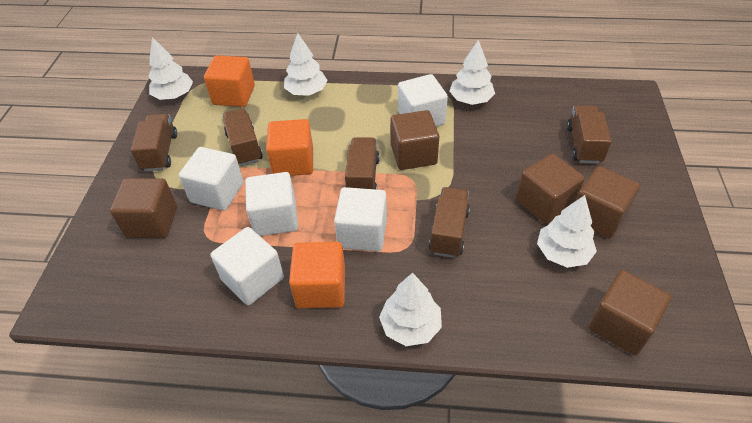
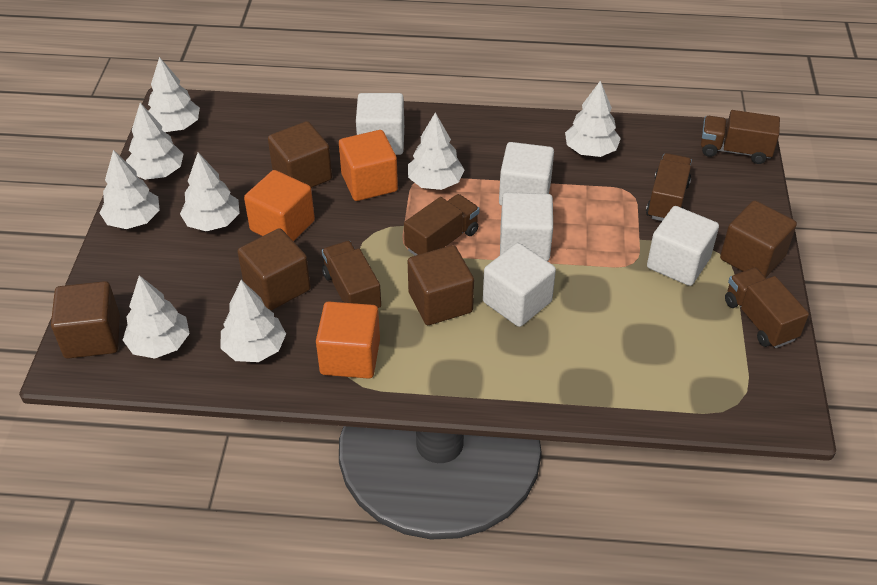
white tree: [148,37,193,100] [284,33,327,96] [379,273,442,346] [450,40,495,105] [537,195,597,268] = 5 -> [100,150,160,229] [123,275,190,359] [126,103,183,180] [148,57,200,132] [180,152,240,231] [220,280,286,362] [408,112,465,190] [565,81,621,157] = 8

